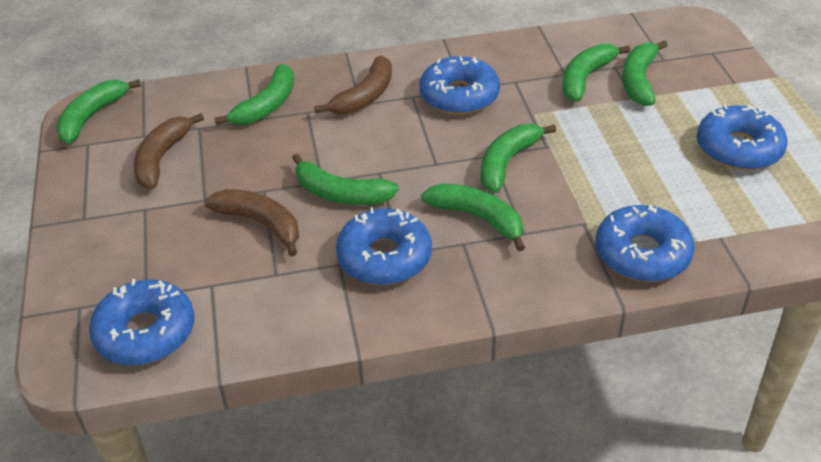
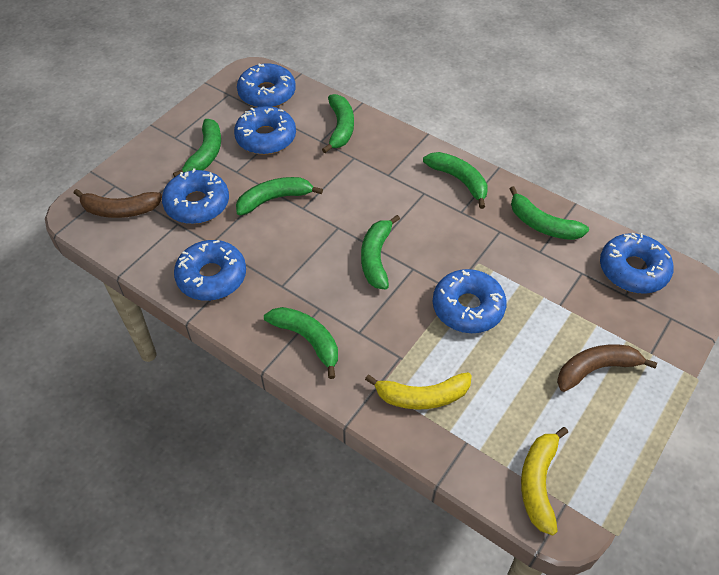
blue donut: [89,279,194,366] [336,207,432,285] [420,56,500,115] [595,205,695,282] [697,104,788,170] = 5 -> [162,168,229,224] [174,240,246,301] [234,106,296,155] [237,63,296,107] [433,269,507,333] [600,233,674,294] = 6
brown banana: [134,113,204,189] [204,189,299,256] [314,56,392,114] = 3 -> [74,189,162,218] [557,345,657,392] = 2
yellow banana: none = 0 -> [365,372,472,410] [521,427,568,536] = 2

